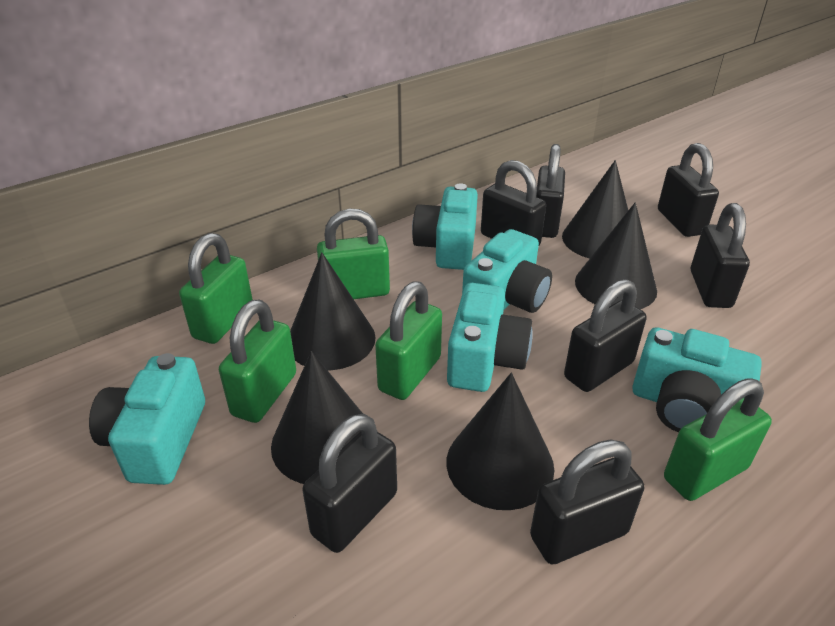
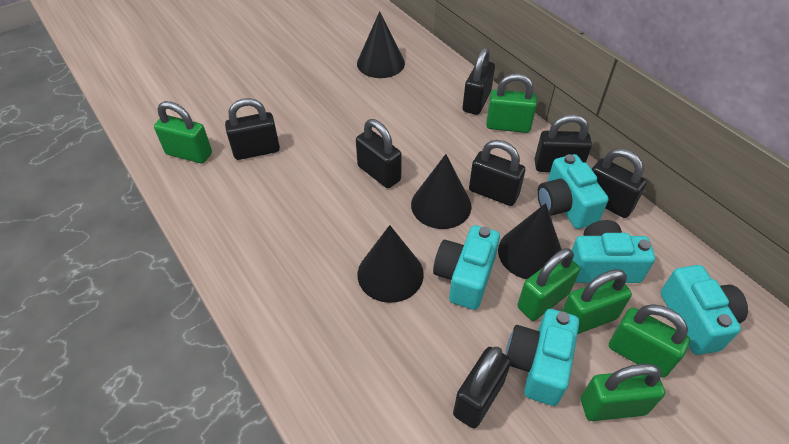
black cone: [271,351,363,484] [290,252,376,370] [447,373,554,510] [562,160,628,258] [575,202,657,309] = 5 -> [357,11,405,78] [358,225,424,303] [411,154,471,229] [498,203,562,279] = 4
green padlock: [179,233,253,344] [219,300,296,423] [317,208,390,299] [375,281,442,400] [664,378,772,501] = 5 -> [154,101,212,164] [486,74,537,133] [517,248,580,321] [562,269,632,334] [581,364,665,421] [609,304,690,378] = 6

